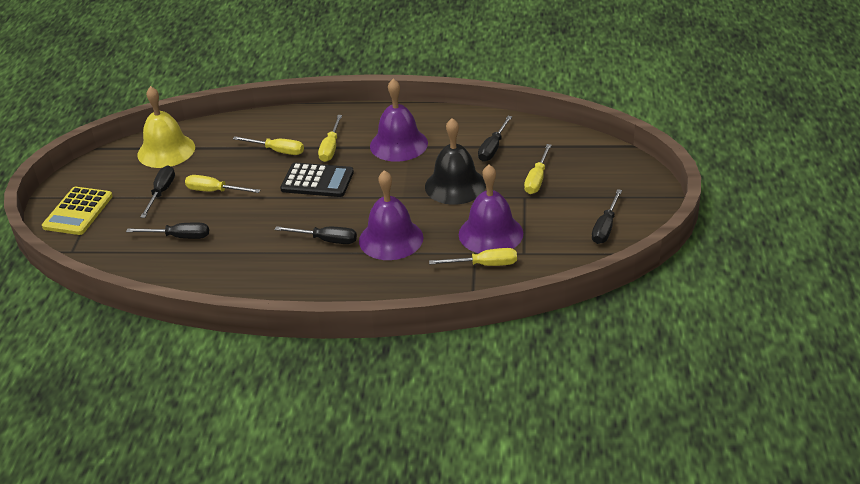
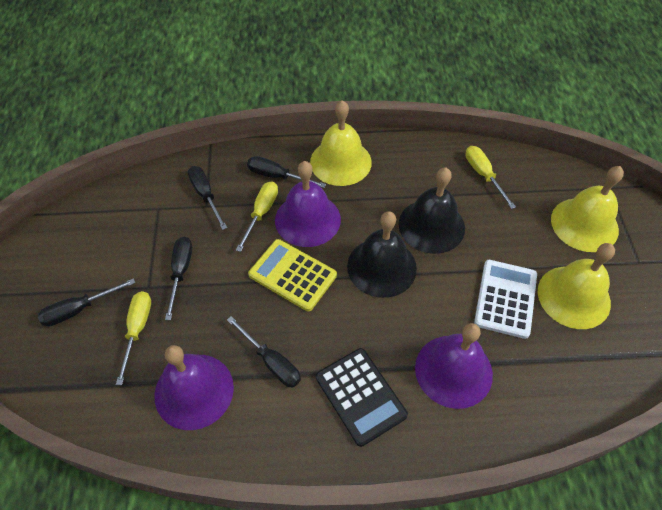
black bell: [425,118,486,205] = 1 -> [347,211,417,298] [399,168,465,254] = 2
white calculator: none = 0 -> [474,260,537,339] = 1
yellow bell: [138,86,195,168] = 1 -> [310,100,372,186] [538,243,615,329] [551,166,624,252] = 3
yellow screwdriver: [185,175,260,193] [233,136,304,155] [318,115,342,162] [429,248,517,266] [524,144,551,194] = 5 -> [116,291,151,385] [236,181,278,252] [466,146,516,209] = 3

